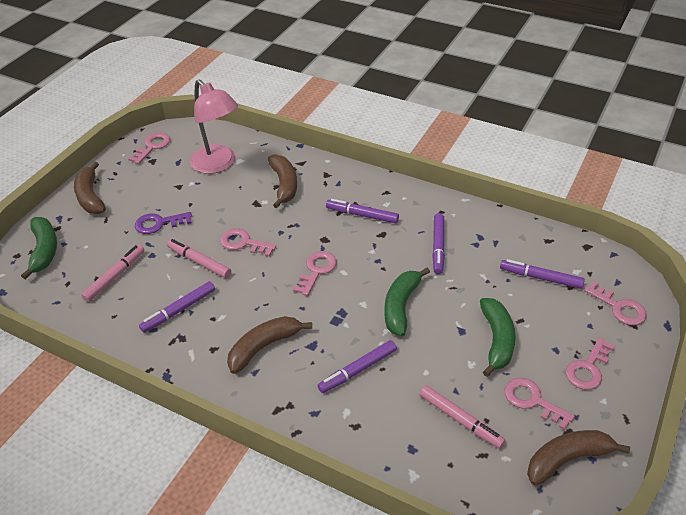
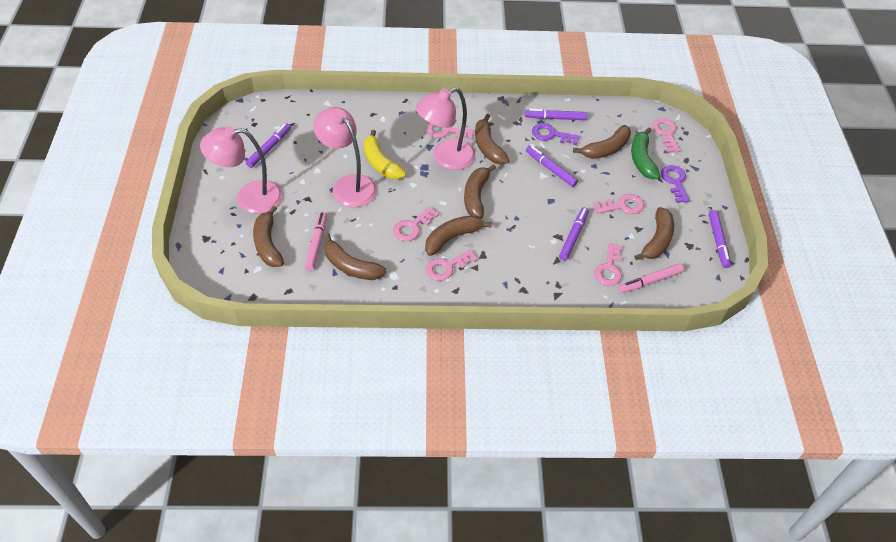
brown banana: [74,162,106,214] [227,316,312,374] [268,154,297,208] [527,430,630,486] = 4 -> [253,206,284,267] [324,233,387,280] [425,216,492,256] [464,164,496,219] [475,114,510,165] [573,125,631,159] [634,207,674,260] = 7
green banana: [21,217,57,280] [384,267,430,336] [480,298,515,377] = 3 -> [631,128,660,179] = 1
pink lamp: [190,79,238,174] = 1 -> [200,126,283,214] [313,107,377,207] [416,87,476,170] = 3
pink marker: [81,245,145,302] [167,239,231,278] [420,386,505,448] = 3 -> [305,211,327,270] [619,263,684,293] = 2
purple key: [135,212,192,234] = 1 -> [532,123,579,145] [661,165,690,203] = 2
yellow banana: none = 0 -> [364,130,406,179] = 1

